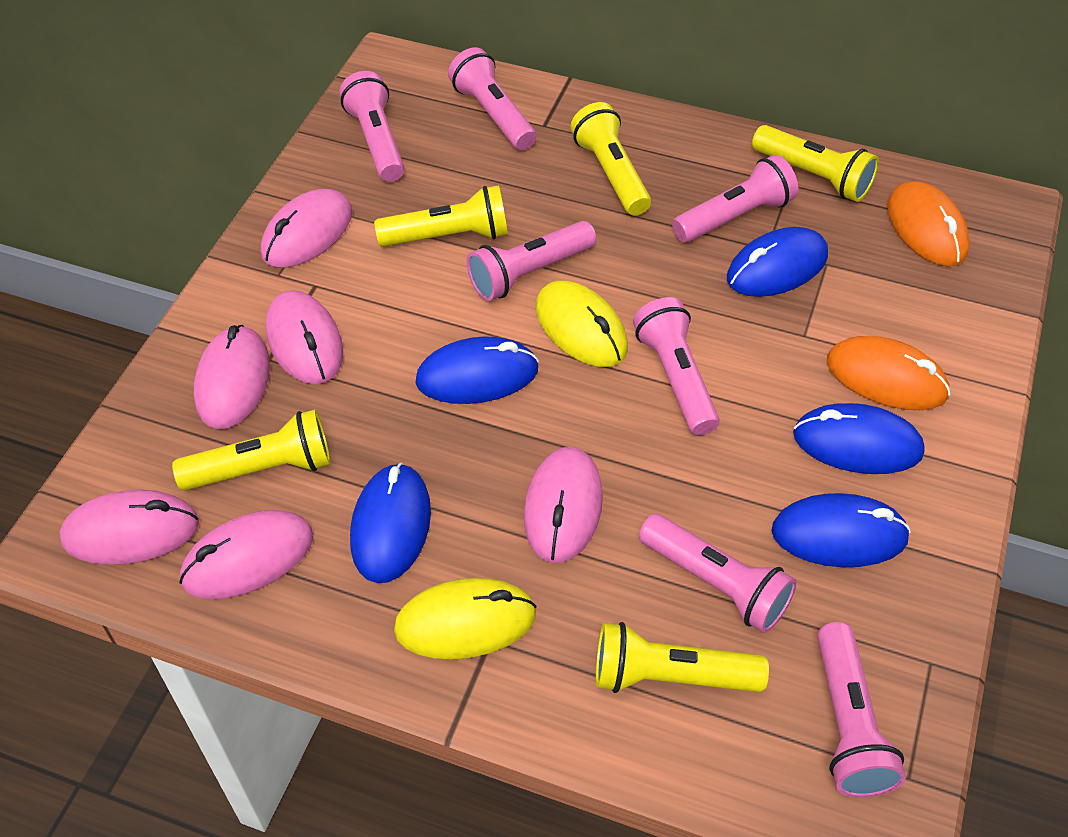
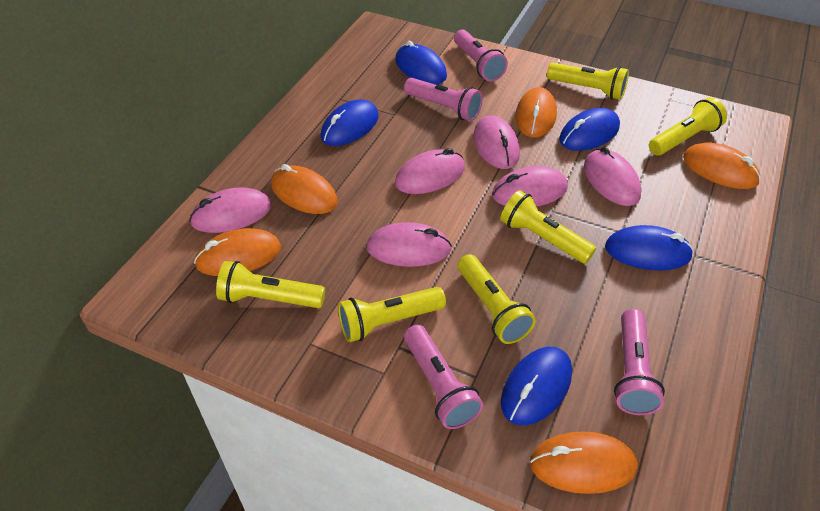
orange mouse: [827,336,951,410] [887,181,970,266] = 2 -> [194,228,281,276] [271,164,338,214] [515,87,557,137] [530,431,638,494] [683,143,761,189] = 5
pink flashlight: [340,71,405,182] [448,47,536,150] [467,221,596,301] [633,297,720,435] [639,514,797,633] [672,155,798,243] [817,622,906,798] = 7 -> [404,78,483,121] [404,325,483,429] [454,29,508,82] [614,309,665,415] = 4
yellow flashlight: [172,409,331,491] [374,185,508,247] [571,102,651,216] [596,622,769,693] [752,125,879,202] = 5 -> [216,261,325,308] [338,287,446,342] [458,254,536,344] [500,190,596,264] [547,63,629,100] [649,97,727,156] = 6
yellow mouse: [394,578,536,659] [536,280,628,367] = 2 -> none = 0

